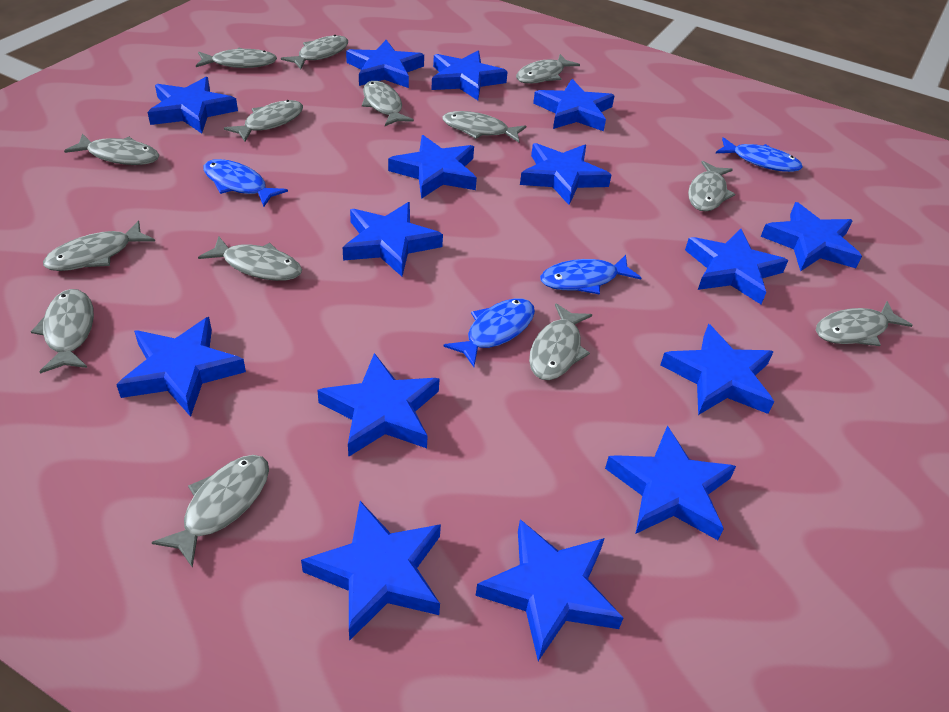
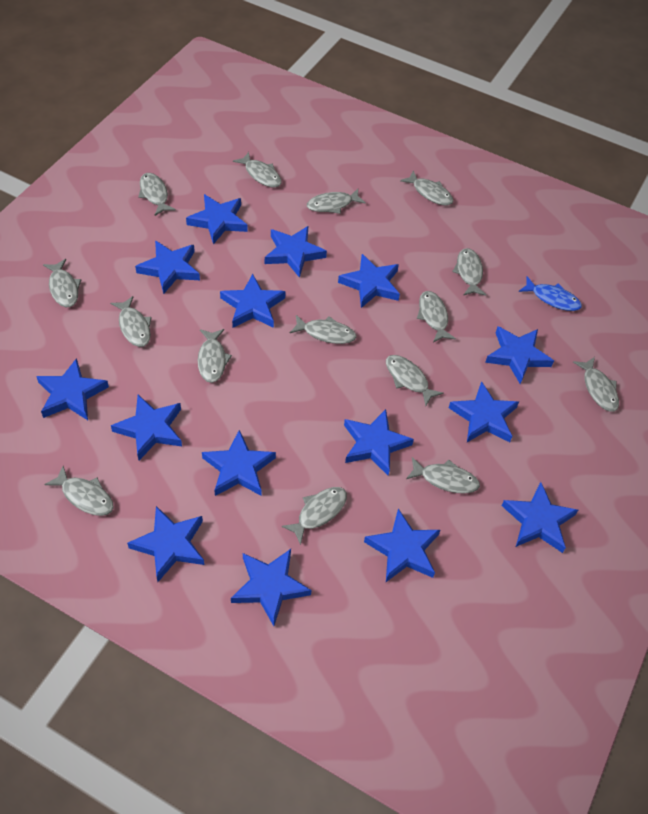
blue fish: [203,159,288,207] [443,298,535,367] [540,255,641,295] [716,137,803,172] = 4 -> [518,276,582,311] = 1
grey fish: [31,289,94,374] [43,221,155,271] [64,134,159,165] [152,455,269,568] [196,48,277,68] [198,237,302,281] [224,100,303,142] [281,35,348,69] [362,81,414,126] [442,111,526,143] [516,54,580,84] [529,303,592,380] [688,161,735,211] [816,301,913,346] = 14 -> [43,259,81,307] [44,466,114,516] [110,296,152,347] [138,173,176,216] [198,329,232,383] [233,152,282,188] [281,487,347,545] [290,315,356,344] [307,189,366,214] [386,355,443,406] [400,170,453,205] [406,457,480,493] [417,291,456,343] [452,248,486,296] [573,357,619,412] = 15

